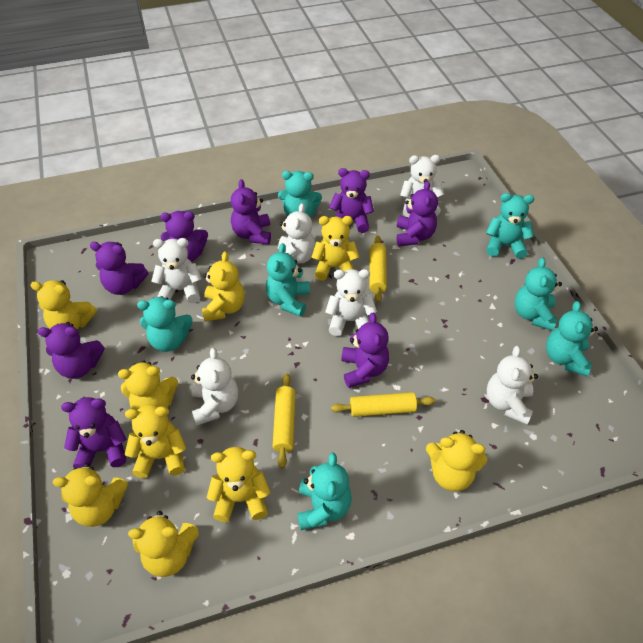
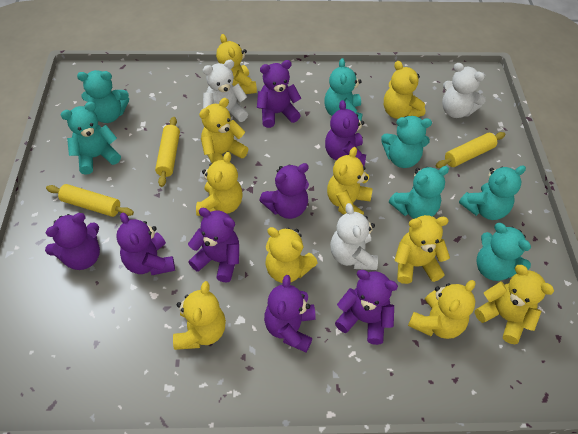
white teddy bear: [151,238,202,303] [191,348,238,425] [278,203,315,264] [325,269,377,336] [400,155,444,217] [487,346,538,425] = 6 -> [203,60,248,122] [330,203,378,270] [442,63,486,118] = 3
yellow teddy bear: [31,280,97,329] [53,463,128,527] [118,361,178,410] [125,404,187,478] [128,511,199,577] [202,251,245,322] [207,447,271,522] [311,216,359,281] [426,430,487,491] = 9 -> [173,281,226,350] [196,152,243,216] [199,98,248,163] [216,34,257,94] [265,227,318,283] [327,147,373,215] [384,61,426,119] [394,215,450,284] [408,280,476,339] [475,265,554,344] = 10

